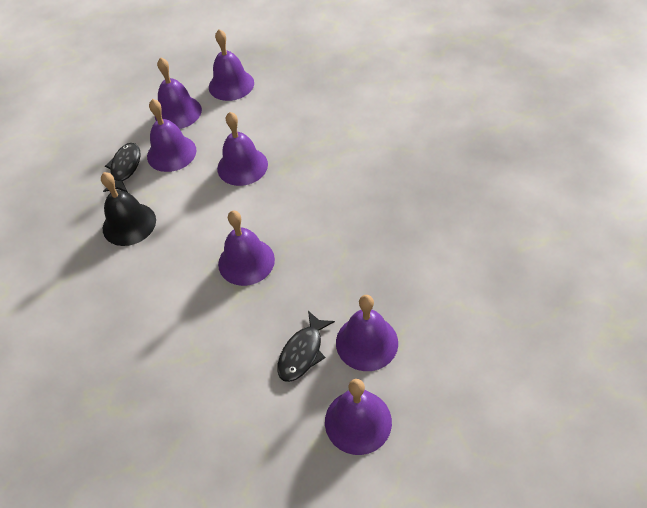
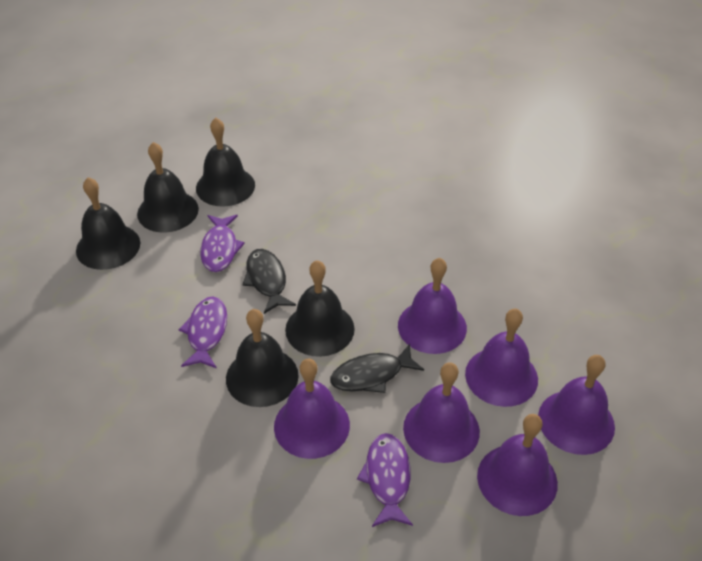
black bell: [101,172,156,246] = 1 -> [76,177,140,270] [137,142,199,232] [196,118,255,207] [226,309,299,407] [285,260,355,357] = 5
purple bell: [147,99,196,172] [155,57,202,129] [209,29,254,101] [217,112,268,186] [218,211,275,286] [325,379,392,455] [336,295,398,371] = 7 -> [274,359,350,459] [398,258,467,354] [403,362,480,463] [465,308,538,407] [477,414,558,516] [538,355,615,455] = 6
purple fish: none = 0 -> [178,297,227,368] [200,215,245,272] [357,433,413,527] = 3

